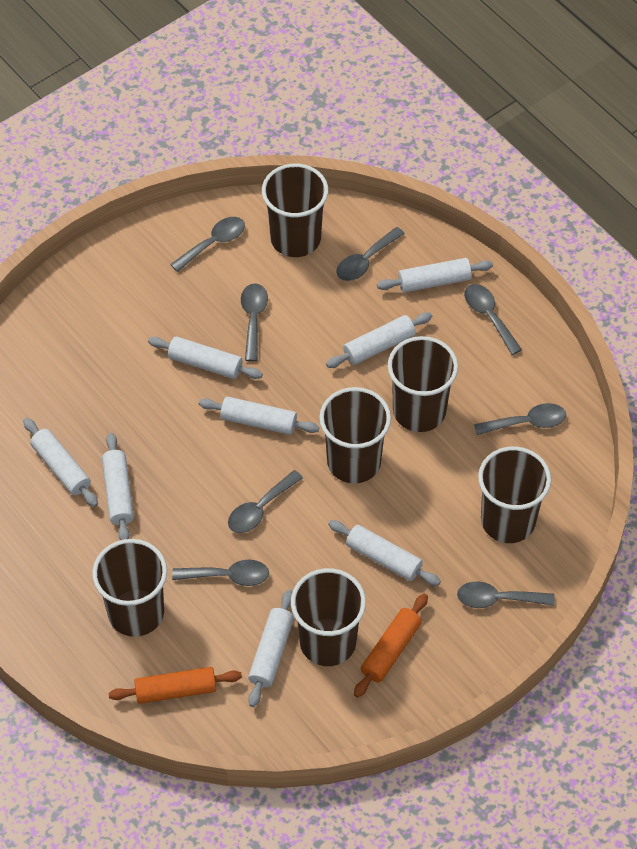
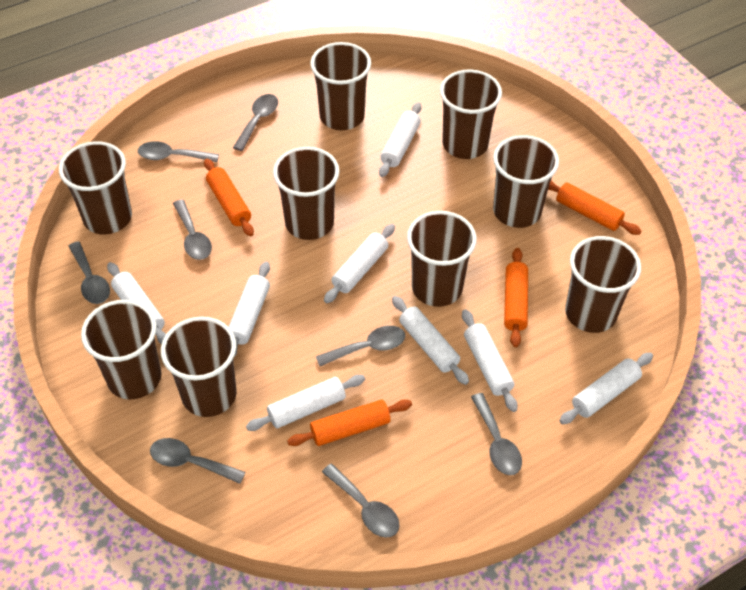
brown cup: [92,539,167,637] [262,164,328,257] [291,568,366,666] [319,387,391,484] [387,336,458,432] [478,446,551,543] = 6 -> [59,141,132,235] [81,300,162,400] [161,317,237,417] [273,147,340,240] [310,42,371,130] [407,211,477,307] [440,69,502,159] [493,135,559,228] [565,236,641,333] = 9
orange rolling pin: [109,667,242,704] [354,594,428,698] = 2 -> [204,159,254,236] [287,399,412,446] [504,248,528,347] [548,181,641,235] = 4

